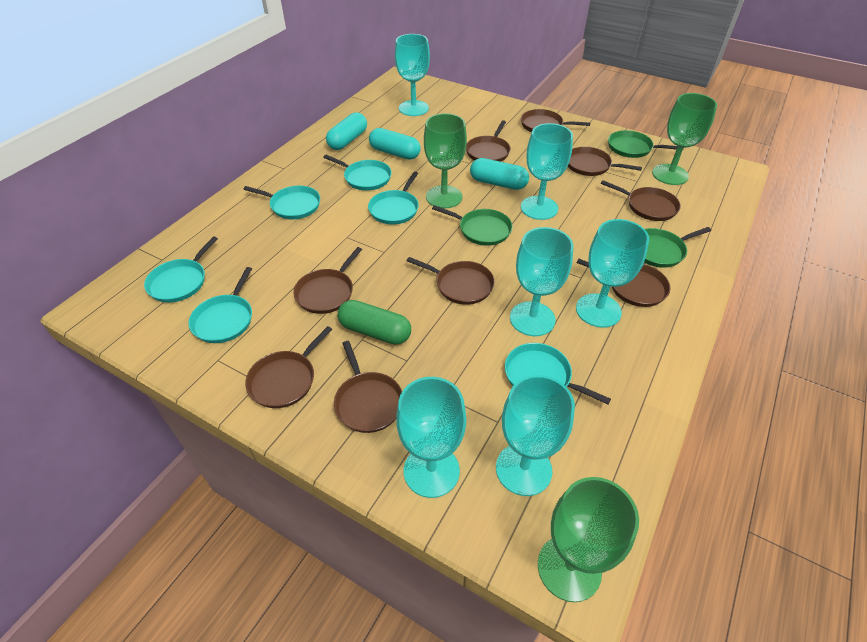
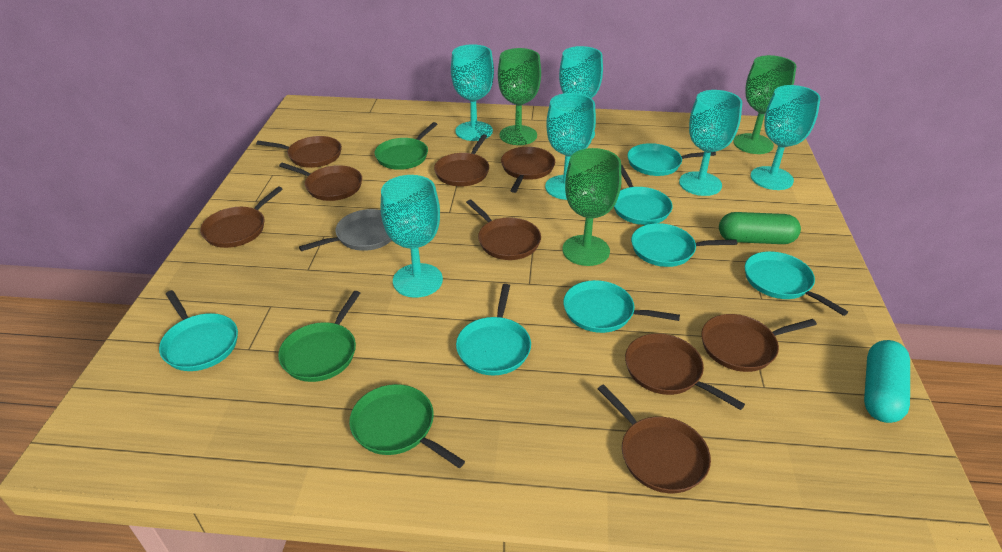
grey pan: none = 0 -> [299,209,392,251] = 1
turquoise capsule: [326,112,367,150] [369,128,421,160] [470,158,529,190] = 3 -> [864,340,910,423] = 1
turquoise pan: [144,236,218,303] [188,267,252,343] [244,186,320,219] [323,155,392,191] [368,172,419,225] [505,343,611,404] = 6 -> [159,290,238,371] [456,284,531,375] [563,280,680,333] [614,165,673,225] [627,143,716,176] [631,223,737,267] [745,251,848,316] = 7

